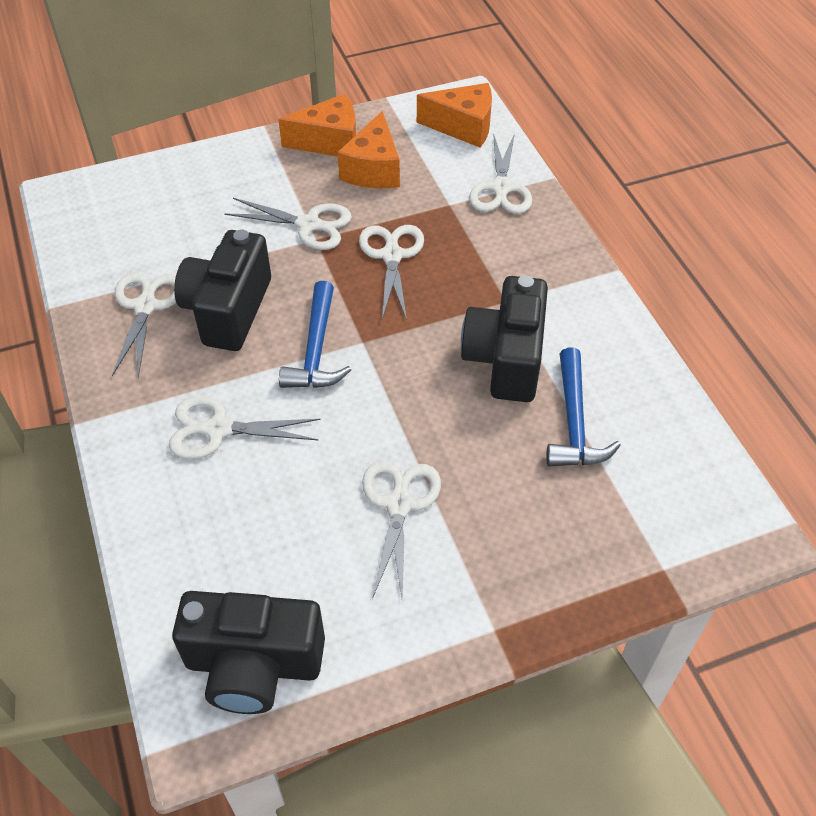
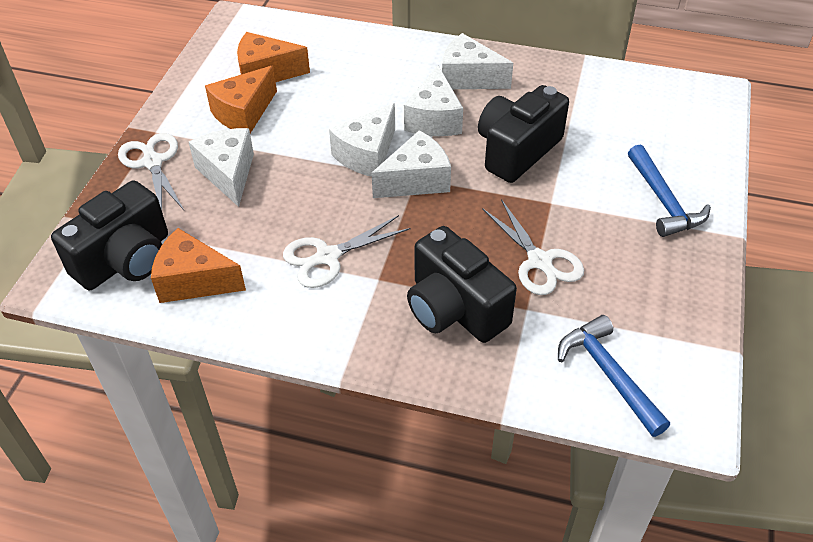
white cheese: none = 0 -> [189,128,254,207] [329,103,395,177] [372,130,451,198] [404,65,463,136] [442,33,513,89] = 5
white scissors: [112,273,176,378] [169,396,321,459] [224,198,352,250] [359,225,424,320] [362,460,441,601] [469,133,532,214] = 6 -> [118,133,184,210] [283,215,410,288] [482,199,584,295] = 3

